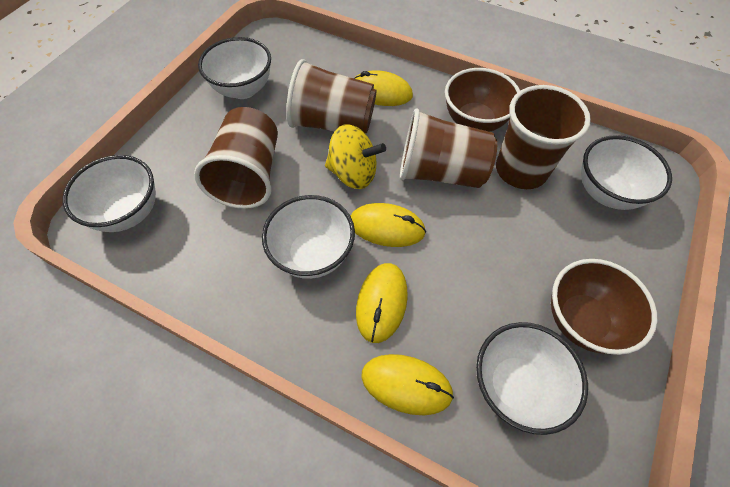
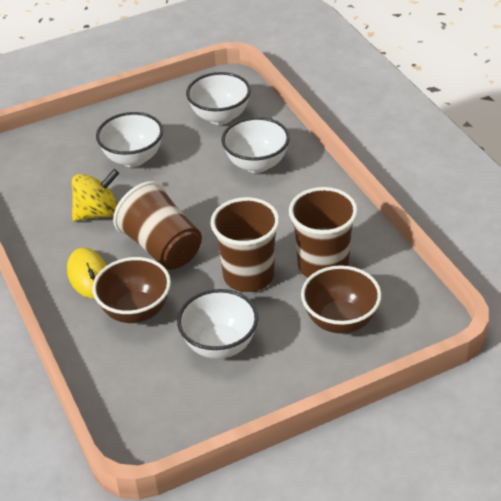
brown cup: [194,107,278,209] [286,59,377,133] [400,108,497,188] [496,85,591,189] = 4 -> [113,181,202,270] [211,197,280,292] [289,187,358,278] = 3
white bowl: [62,155,156,232] [198,37,271,99] [262,195,355,279] [476,322,588,435] [581,135,672,210] = 5 -> [96,112,163,167] [177,289,258,359] [186,72,251,125] [222,117,290,173] = 4
yellow mouse: [351,203,426,247] [354,70,413,106] [356,263,408,343] [361,354,454,415] = 4 -> [67,248,107,299] = 1

